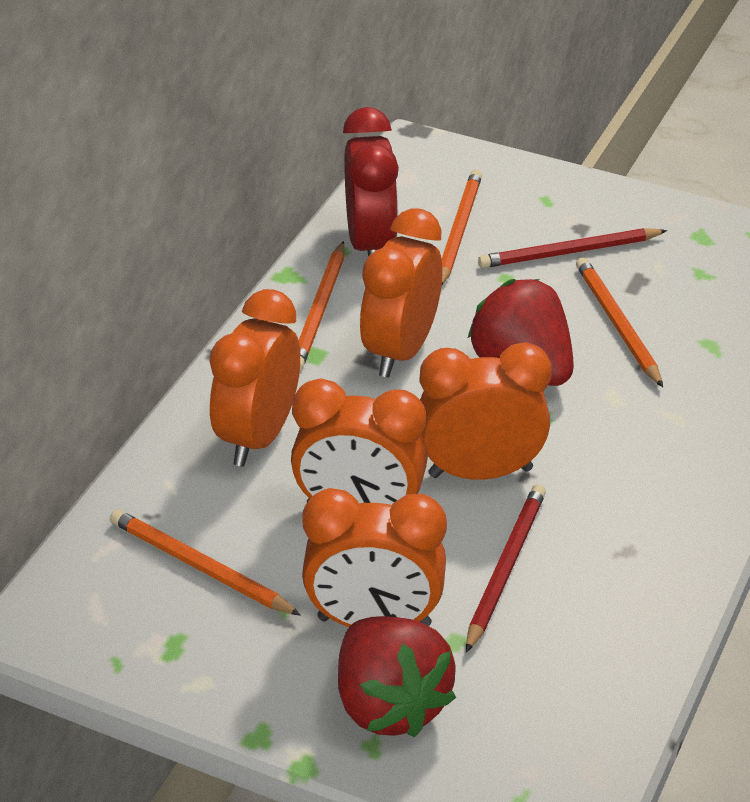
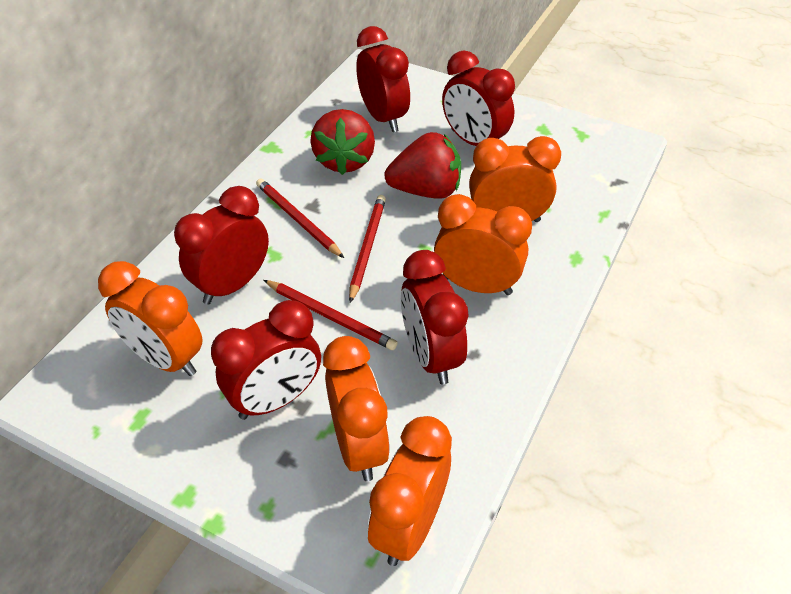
orange pencil: [110,509,301,616] [299,241,345,370] [442,169,482,285] [576,257,663,387] = 4 -> none = 0
red clock: [343,107,399,256] = 1 -> [174,186,269,304] [211,300,321,420] [356,26,410,132] [401,250,469,385] [442,50,515,146] = 5
red pencil: [466,484,546,653] [478,228,667,268] = 2 -> [256,179,344,258] [264,280,398,350] [349,195,386,303] = 3

